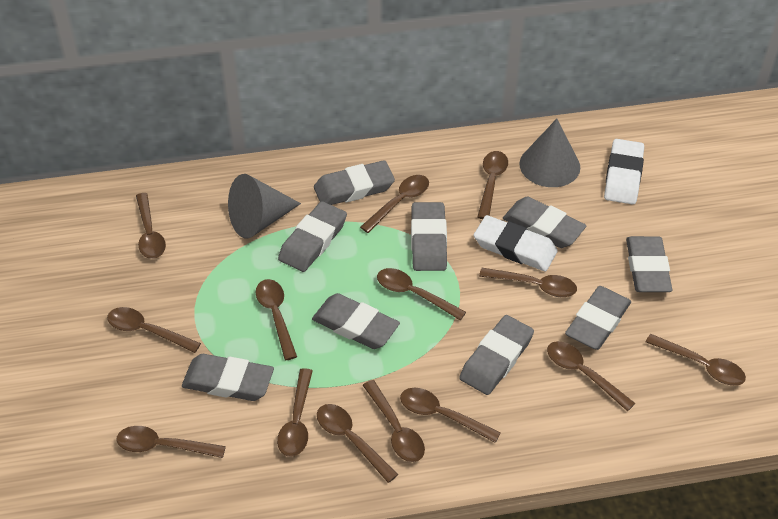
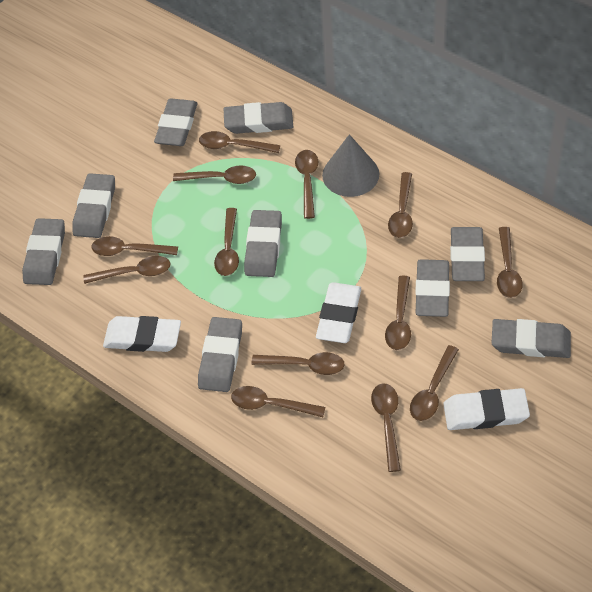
brown spoon: [107,307,201,353] [116,426,226,458] [136,193,166,259] [255,279,297,360] [277,368,313,457] [317,404,398,483] [360,175,429,233] [363,380,425,462] [377,268,466,320] [400,388,501,443] [477,151,508,219] [479,268,577,297] [547,341,635,411] [646,334,746,386] = 14 -> [83,256,171,284] [91,236,178,256] [173,165,256,184] [199,131,280,153] [214,208,239,276] [231,386,326,417] [251,352,344,375] [295,150,318,219] [371,383,401,472] [385,276,411,350] [388,172,413,238] [410,345,459,421] [497,227,523,298] = 13
grey cone: [228,174,301,239] [519,119,580,187] = 2 -> [322,134,379,197] = 1
white eraser: [474,215,558,271] [604,139,644,204] = 2 -> [103,316,181,352] [316,282,361,343] [443,388,530,430] = 3

